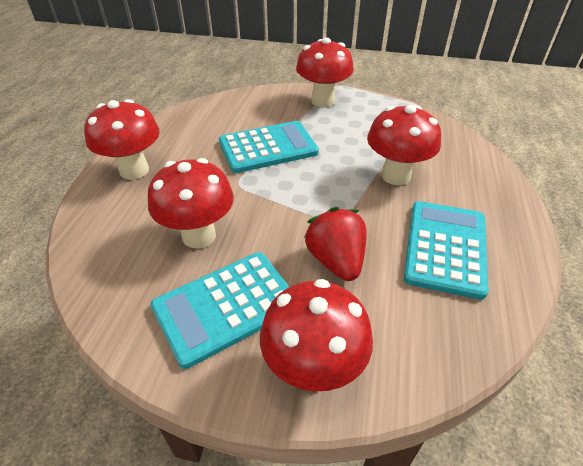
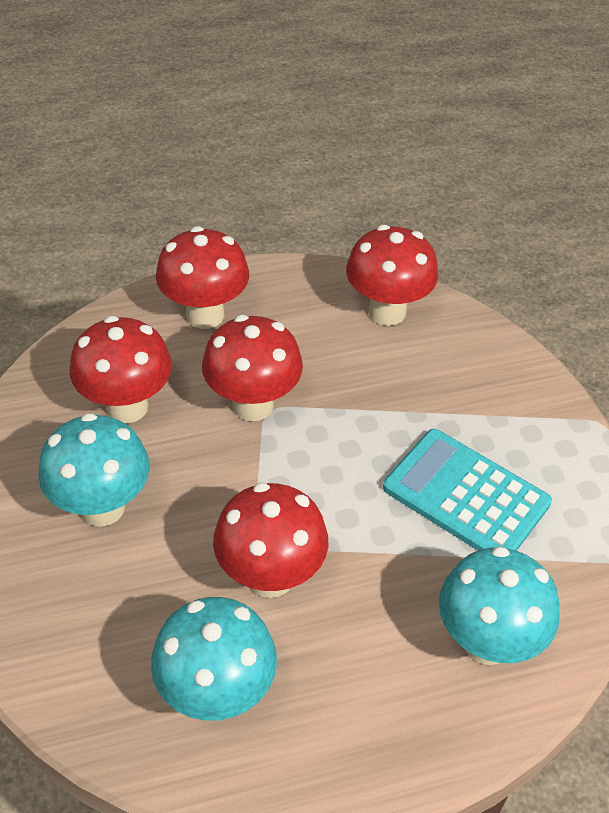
red strawberry: [304,207,367,281] = 1 -> none = 0
turquoise calculator: [151,252,289,369] [219,121,319,173] [404,201,489,300] = 3 -> [383,429,552,551] = 1
turquoise mushroom: none = 0 -> [38,413,150,527] [151,597,277,721] [439,546,560,665] = 3

